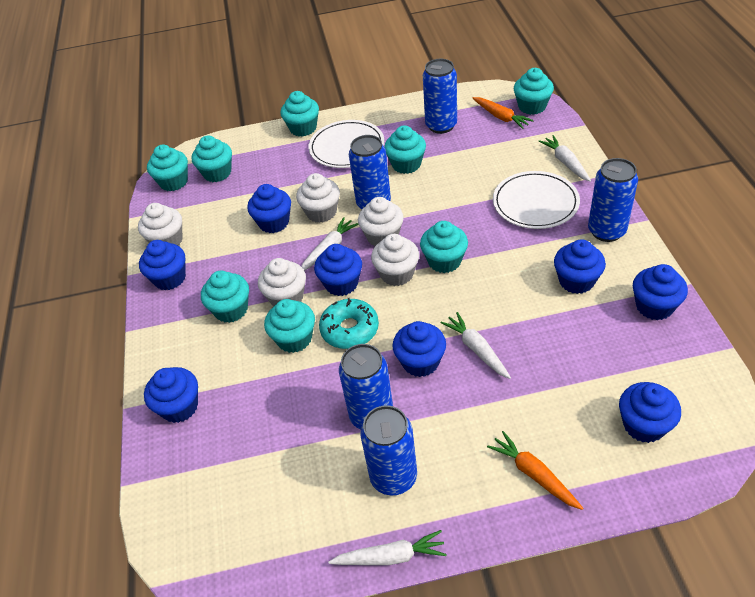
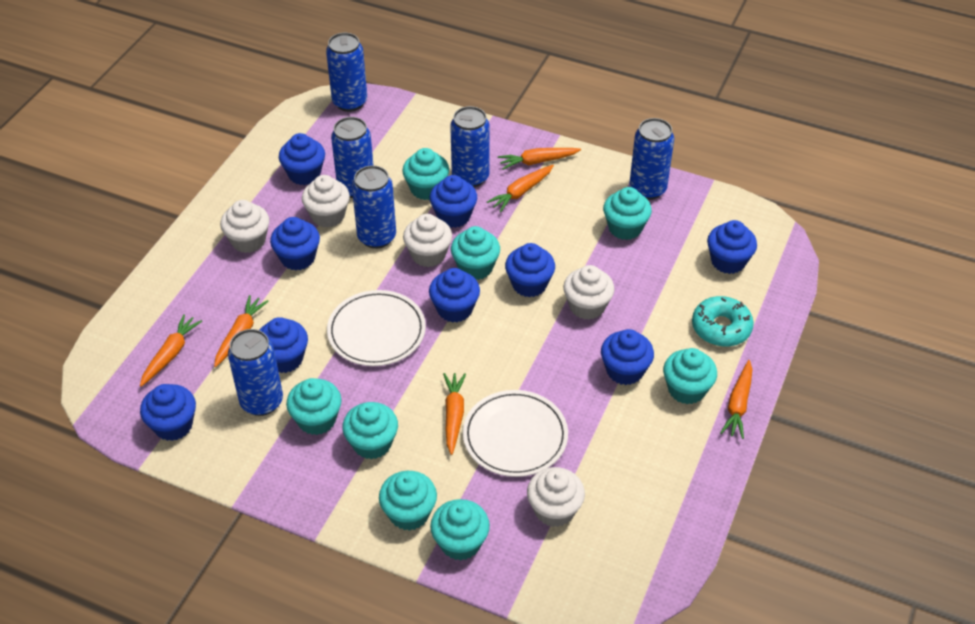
blue can: [339,344,393,429] [349,135,391,209] [360,405,417,495] [423,59,457,134] [588,158,638,242] = 5 -> [228,329,283,416] [326,33,367,112] [331,117,374,198] [352,165,396,249] [450,106,490,187] [629,118,674,200] = 6
blue cupcake: [139,240,186,290] [144,367,198,423] [247,184,291,233] [314,244,362,296] [392,321,446,377] [554,239,606,294] [619,382,681,443] [633,264,688,320] = 8 -> [140,384,196,441] [260,317,308,373] [270,217,320,270] [279,133,325,185] [429,268,480,323] [430,175,477,228] [505,243,555,297] [601,329,654,385] [707,220,757,274] = 9
orange carrot: [473,97,534,129] [487,431,583,510] = 2 -> [140,314,202,387] [214,295,269,367] [443,373,466,455] [487,165,554,212] [498,148,581,170] [720,360,752,439] = 6
white carrot: [301,217,359,271] [328,530,447,565] [441,312,511,379] [539,135,591,182] = 4 -> none = 0

